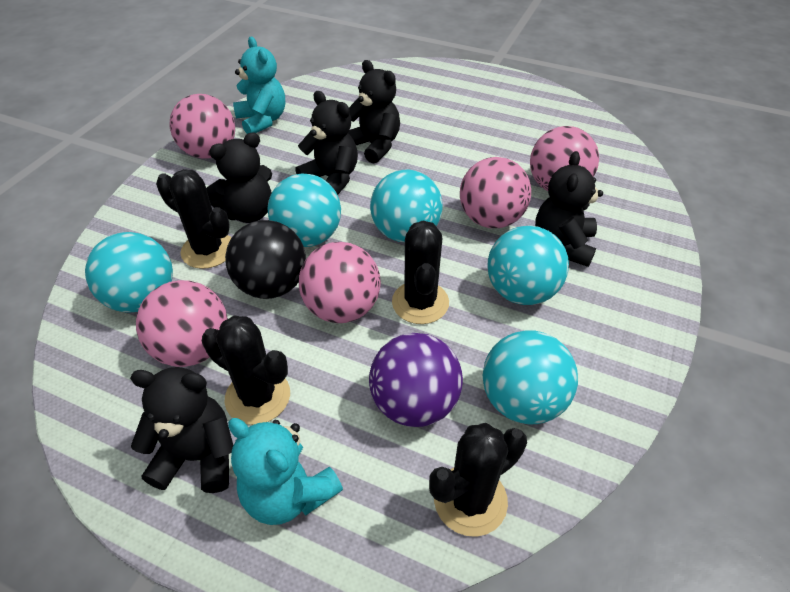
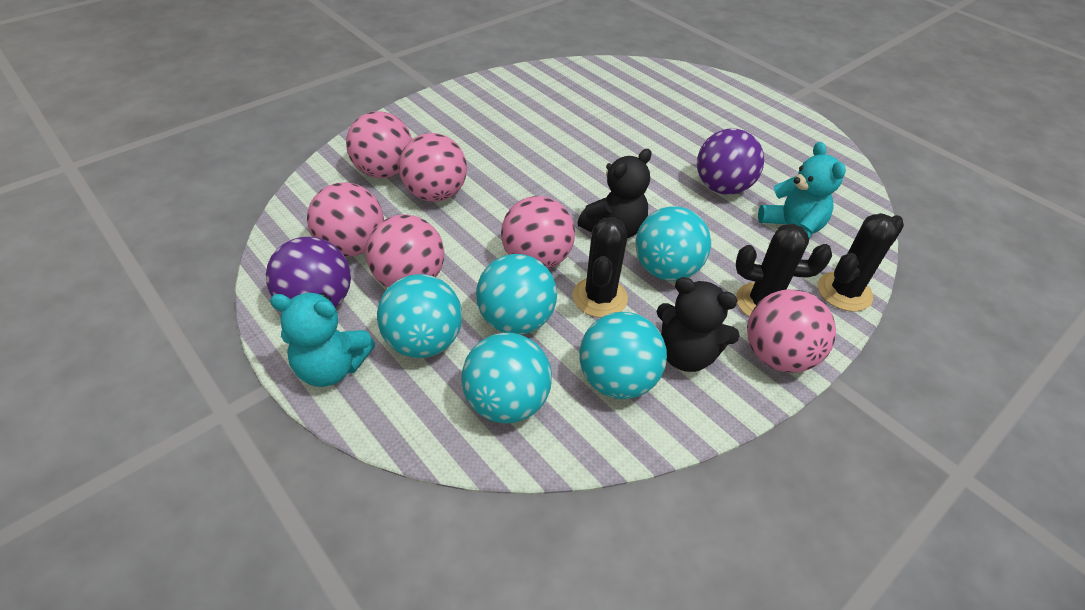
black ball: [225,220,306,299] = 1 -> none = 0
black cactus: [156,169,231,269] [202,316,290,425] [392,220,449,324] [429,423,527,537] = 4 -> [573,217,628,318] [736,224,832,317] [818,213,904,312] = 3
black teddy bear: [130,367,234,493] [206,132,272,223] [295,91,358,195] [348,60,400,164] [535,151,603,267] = 5 -> [578,149,652,239] [656,277,740,372] = 2
pink ball: [136,280,228,367] [170,94,235,159] [299,242,381,323] [460,157,531,228] [530,126,599,191] = 5 -> [307,182,384,257] [346,111,412,178] [366,215,444,287] [399,133,467,202] [501,196,575,269] [747,289,836,373] = 6
purple ball: [369,333,463,427] = 1 -> [266,237,351,308] [697,128,764,195] = 2

